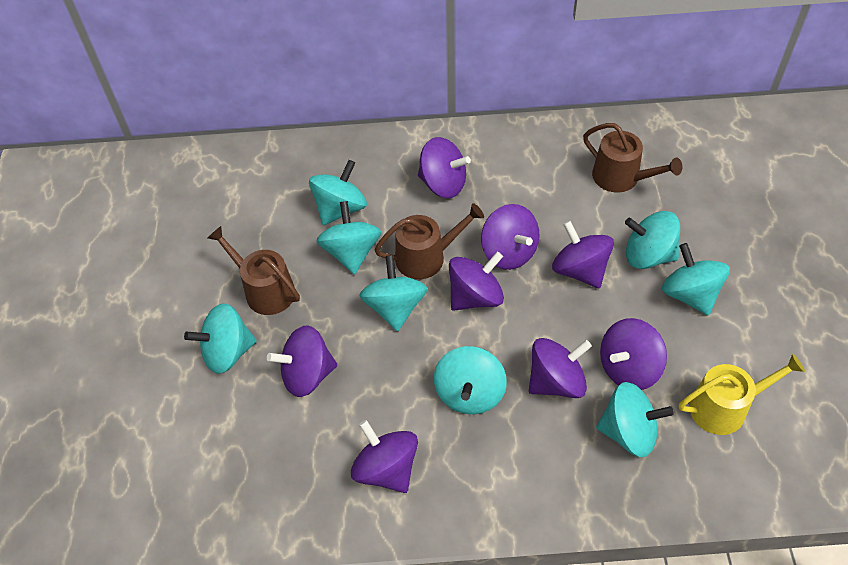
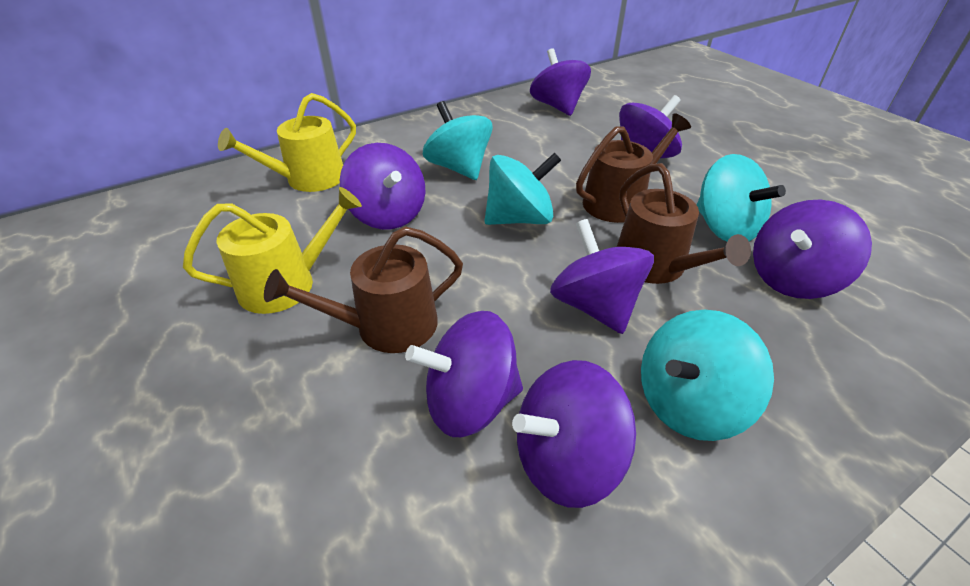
purple spinning top: [267,325,337,397] [351,420,418,493] [418,137,471,198] [449,252,504,311] [481,204,539,270] [529,338,592,398] [552,221,614,288] [600,318,667,390] = 8 -> [340,143,426,229] [405,311,523,437] [512,360,636,508] [530,48,591,116] [550,219,654,334] [619,95,682,158] [753,200,872,299] = 7
turquoise spinning top: [184,303,257,374] [309,160,367,225] [316,201,381,274] [359,255,428,331] [434,346,507,414] [596,382,674,457] [625,211,680,269] [662,243,730,316] = 8 -> [423,101,493,180] [485,152,561,225] [641,310,774,441] [697,154,786,242] = 4
yellow watering can: [679,354,805,435] = 1 -> [183,187,362,314] [218,93,356,192] = 2

